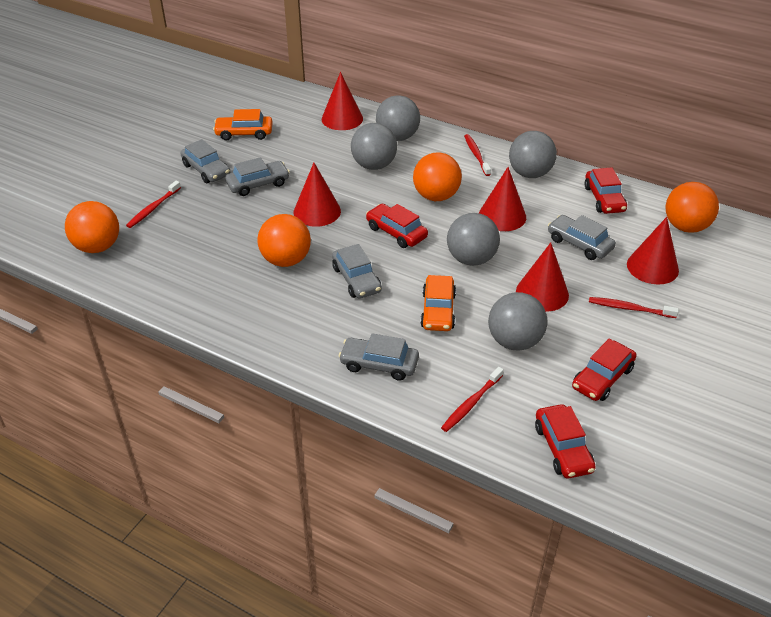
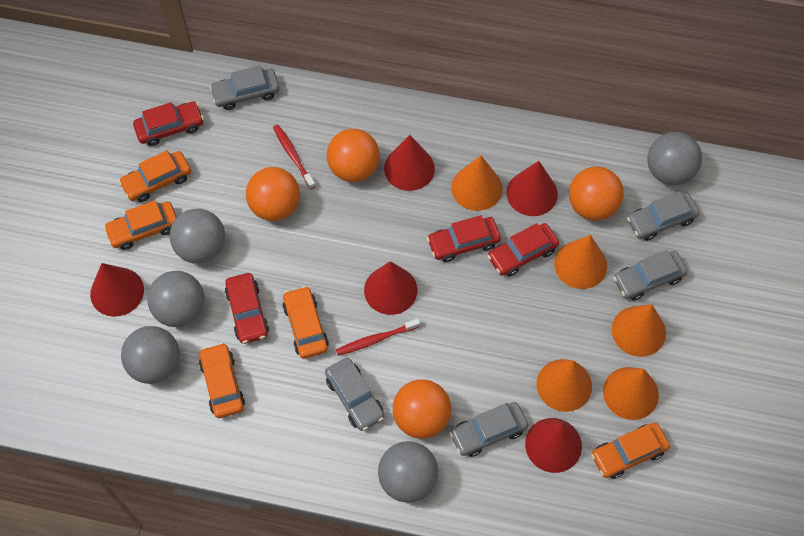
orange car: [213,109,273,141] [420,275,456,331] = 2 -> [104,200,177,250] [119,150,191,202] [199,343,245,418] [282,286,329,359] [591,423,670,479] = 5
orange cone: none = 0 -> [451,155,503,211] [536,359,592,412] [554,235,607,289] [603,367,659,420] [611,304,666,357] = 5
red toothbrush: [126,181,181,228] [441,367,504,432] [464,134,491,176] [589,297,679,318] = 4 -> [273,125,316,189] [336,318,420,356] = 2

